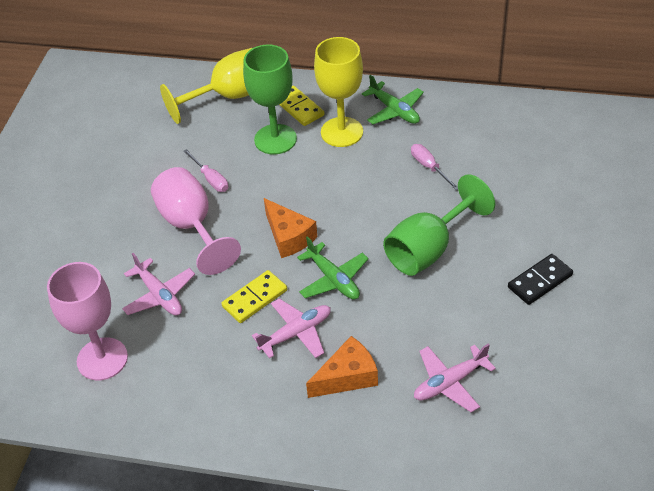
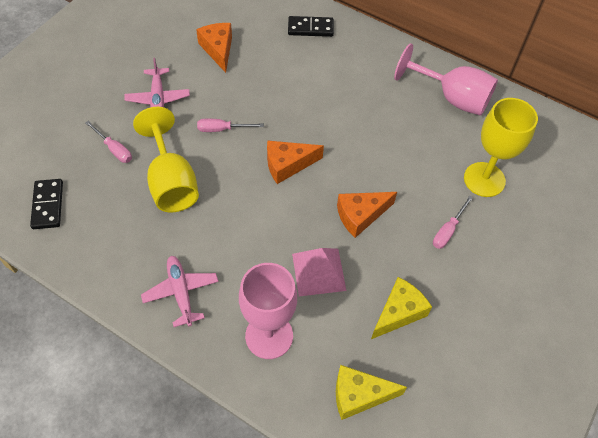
black domino: [508,254,573,305] = 1 -> [30,179,63,229] [288,16,334,37] = 2
green goblet: [243,45,297,154] [383,174,495,276] = 2 -> none = 0
green plane: [297,236,369,300] [362,75,424,124] = 2 -> none = 0
orange cheese: [264,198,317,258] [306,336,378,398] = 2 -> [196,23,232,73] [267,140,324,184] [337,192,397,238] = 3
pink plane: [122,253,195,316] [252,299,331,358] [414,343,496,412] = 3 -> [124,58,190,107] [141,256,218,327] = 2
pink pyramid: none = 0 -> [292,248,346,296] = 1
pink screwdriver: [183,149,228,192] [411,144,458,190] = 2 -> [86,121,132,163] [197,119,264,132] [433,196,473,249] = 3
yellow cheese: none = 0 -> [336,365,407,420] [371,277,432,339] = 2
yellow domino: [221,270,287,323] [279,86,324,126] = 2 -> none = 0

